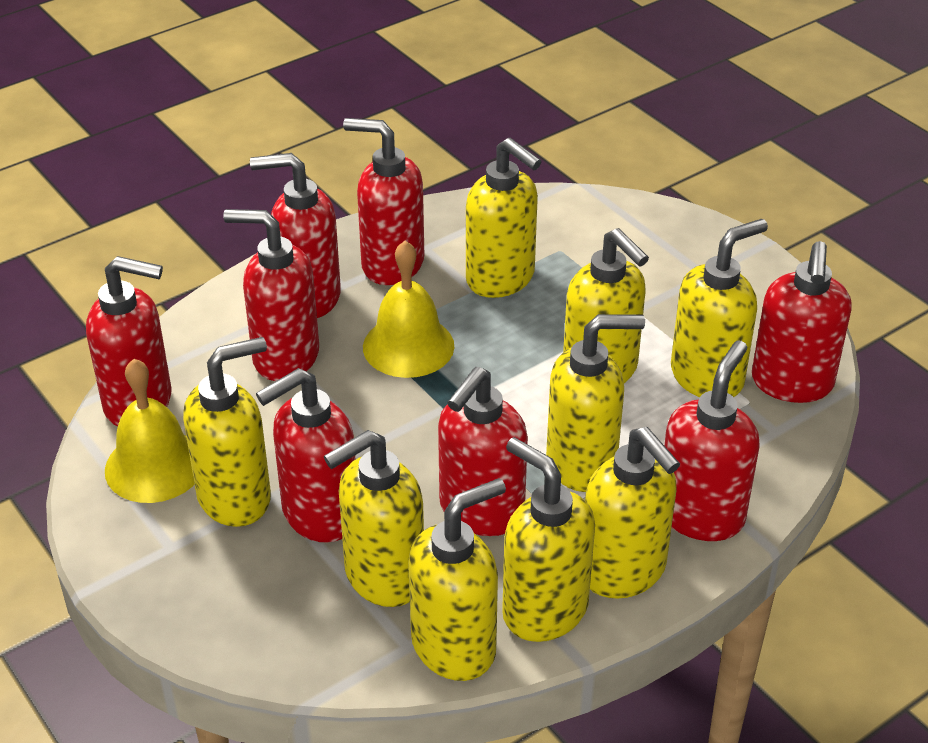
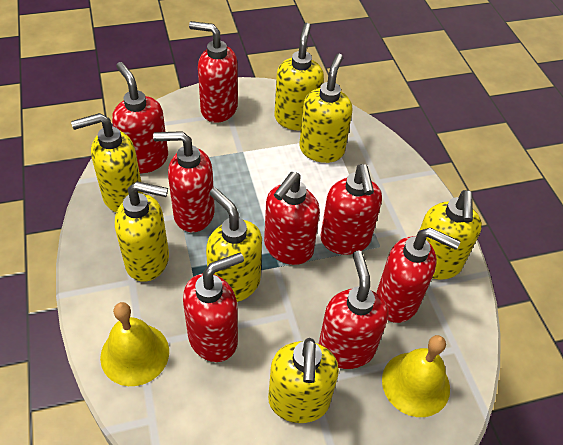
yellow soap dispenser: [183,337,271,527] [324,430,424,607] [408,478,506,681] [466,138,542,298] [502,437,595,642] [546,314,645,492] [563,228,649,383] [585,427,680,599] [671,219,768,397] = 9 -> [71,113,143,212] [115,181,169,282] [206,188,262,302] [268,338,339,423] [274,23,324,130] [299,53,352,163] [420,190,482,280] = 7

